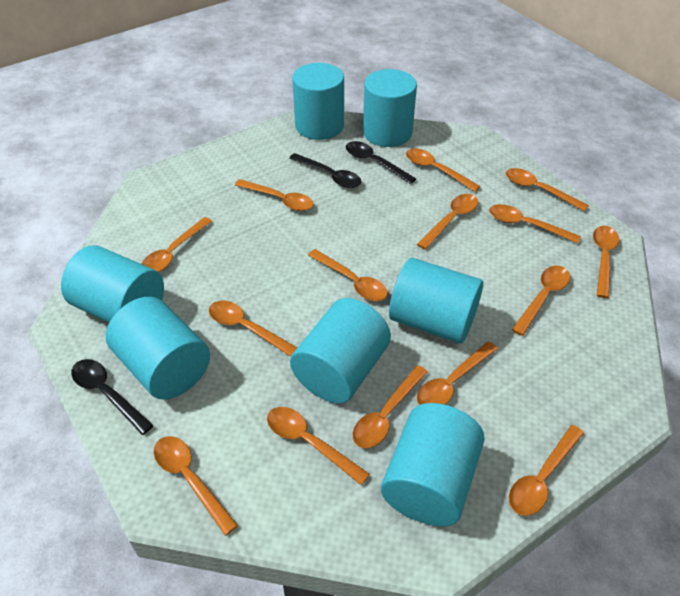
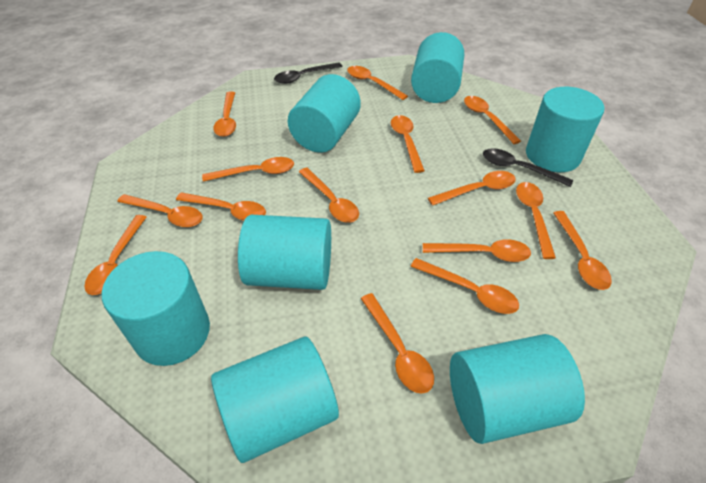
black spoon: [71,359,154,435] [289,153,361,188] [346,141,416,184] = 3 -> [274,62,343,84] [483,148,573,187] = 2

